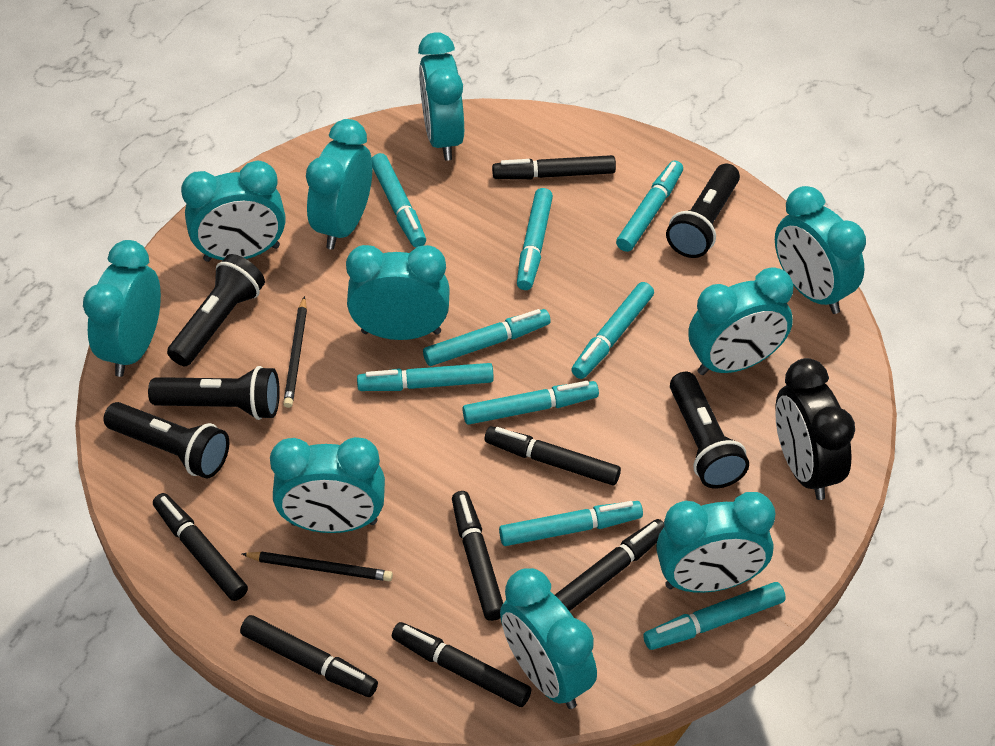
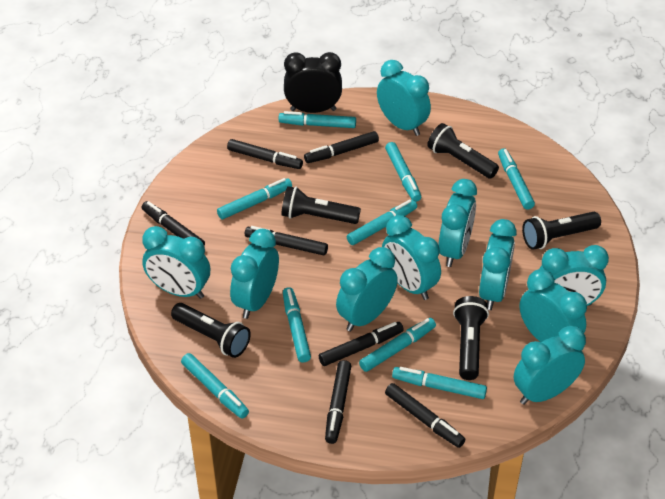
black pencil: [242,551,393,581] [283,296,307,408] = 2 -> none = 0

